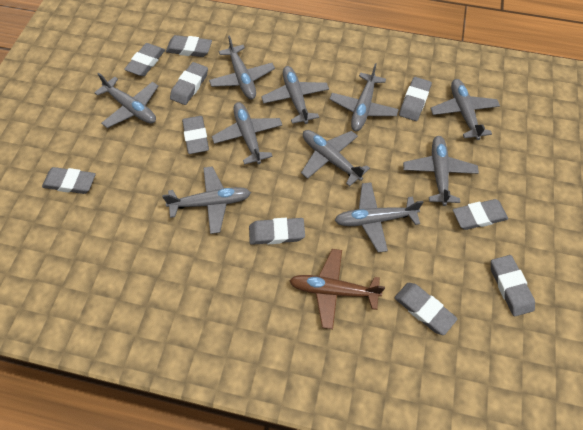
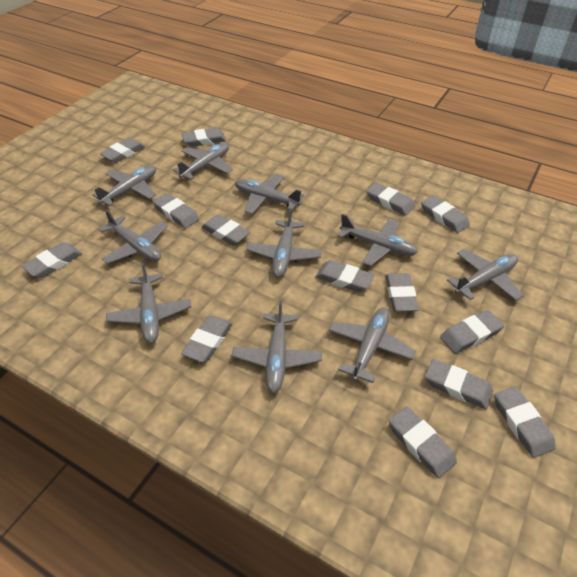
brown plane: [289,249,385,329] = 1 -> none = 0
grey eraser: [42,167,96,194] [124,43,165,76] [166,35,212,57] [170,62,208,105] [182,116,209,154] [249,218,305,245] [394,283,458,335] [399,77,432,121] [453,199,508,230] [491,255,535,316] = 10 -> [22,242,82,278] [99,138,145,163] [153,193,199,228] [181,315,233,362] [182,128,226,147] [202,214,250,246] [316,260,374,292] [366,183,415,216] [385,273,419,312] [389,406,457,478] [421,195,470,233] [425,359,493,409] [440,310,504,354] [494,386,556,458] = 14

